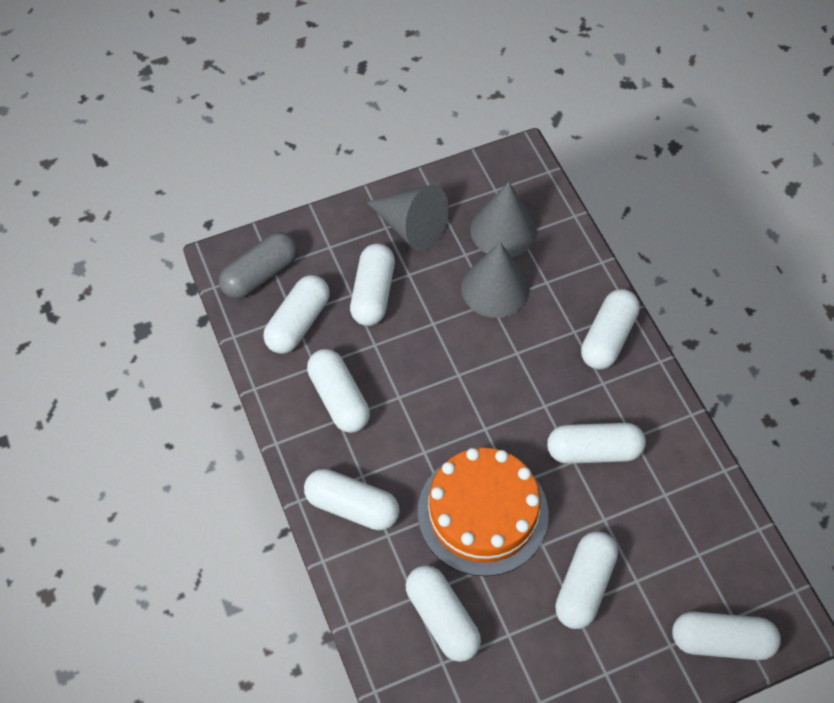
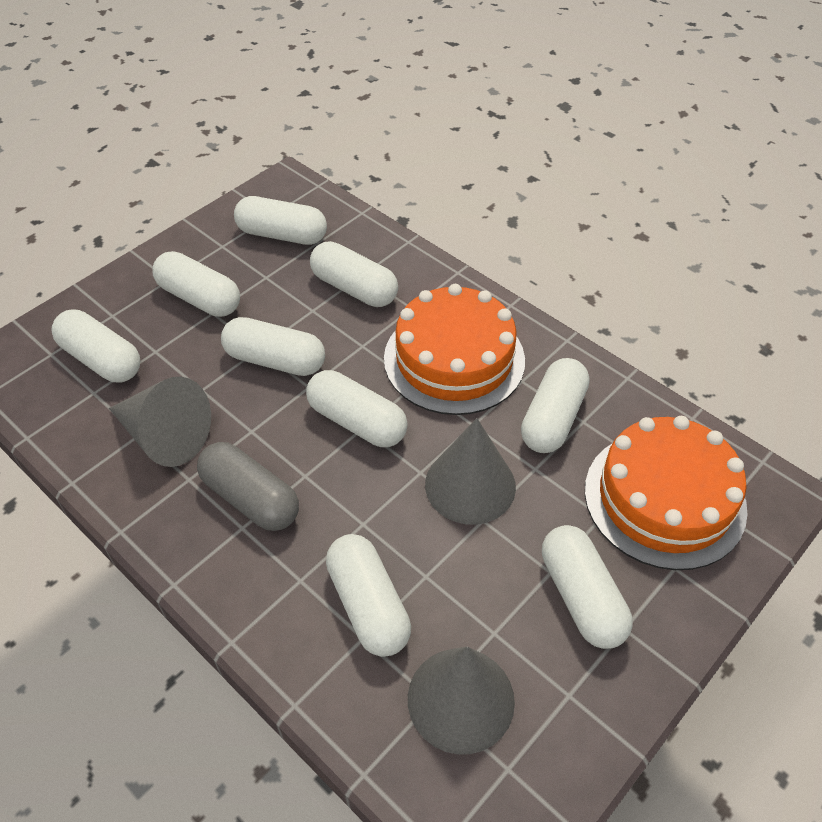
orange cake: [418,448,548,576] = 1 -> [384,284,525,415] [585,416,748,570] = 2

